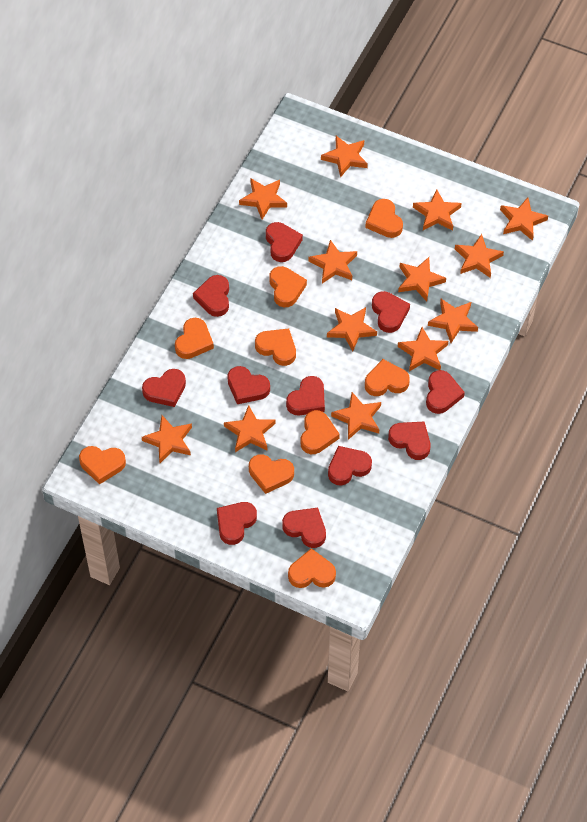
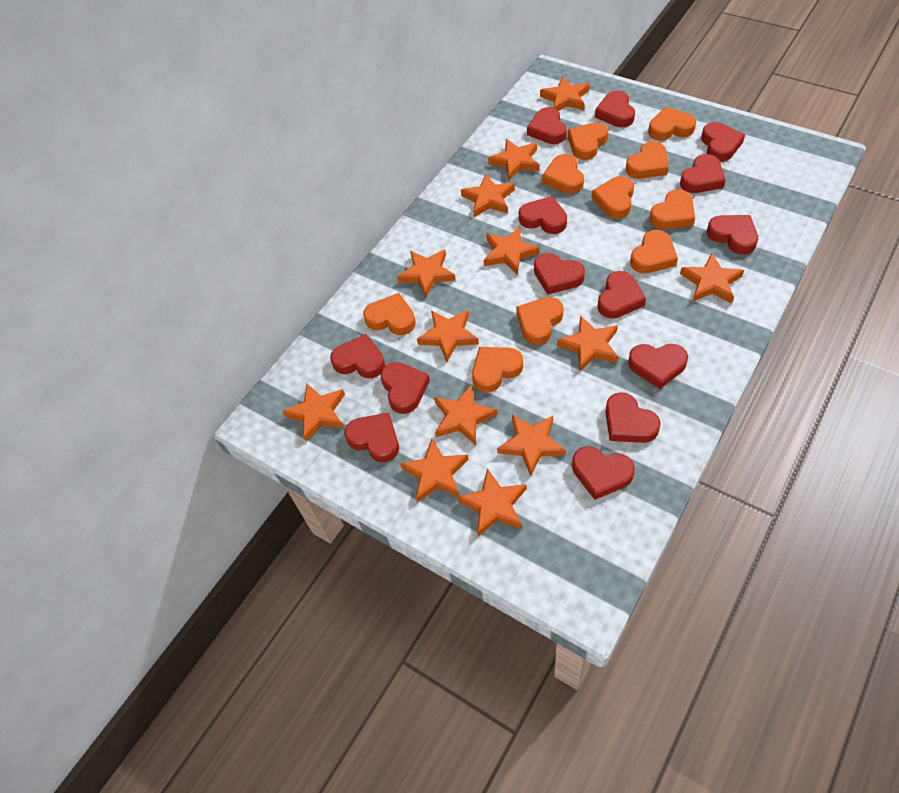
orange heart: [79,446,126,485] [175,318,214,359] [249,454,294,494] [255,328,296,366] [270,266,307,307] [288,548,336,588] [301,410,340,454] [365,199,403,238] [365,359,410,396] = 9 -> [363,293,416,335] [472,347,523,392] [516,297,564,345] [542,154,584,194] [568,122,608,160] [592,176,634,218] [626,141,668,179] [630,230,678,273] [648,107,696,141] [649,189,695,229] = 10
red heart: [142,369,186,407] [193,275,229,317] [217,502,257,545] [227,366,270,404] [266,222,303,262] [282,507,326,548] [286,376,325,416] [328,446,372,486] [372,291,410,333] [388,422,431,460] [426,370,465,414] = 11 -> [330,334,385,378] [344,413,399,463] [381,362,430,414] [519,196,567,234] [527,107,567,144] [534,253,585,295] [572,446,635,500] [595,91,635,127] [598,271,646,319] [605,392,661,443] [628,344,688,389] [680,154,725,193] [701,122,745,162] [707,215,758,255] = 14

